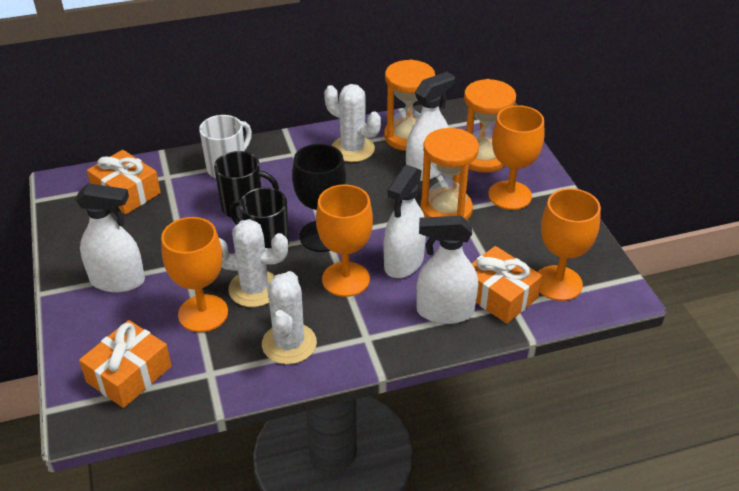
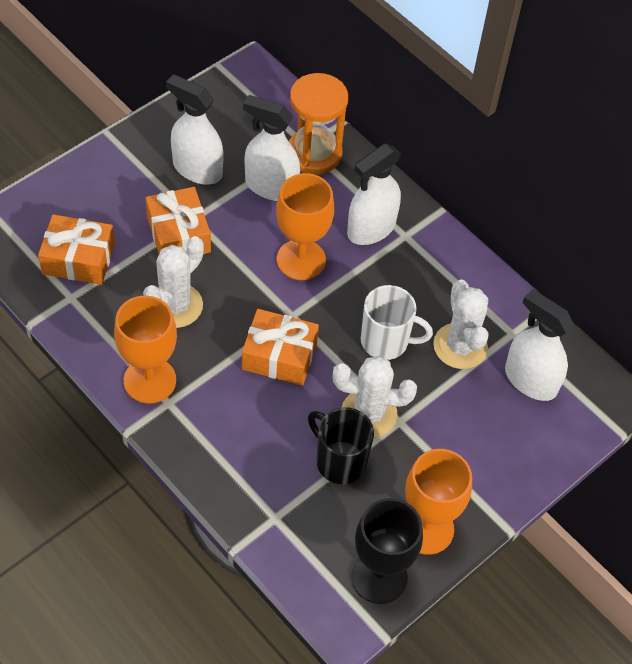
black mug: [214,151,279,219] [230,187,289,248] = 2 -> [308,407,374,484] = 1
orange goblet: [161,217,228,332] [316,185,373,297] [488,105,544,210] [538,188,601,301] = 4 -> [114,295,177,404] [276,173,334,280] [405,449,472,555] = 3
orange hourglass: [384,59,435,151] [420,128,479,220] [464,79,516,173] = 3 -> [289,73,348,175] = 1

